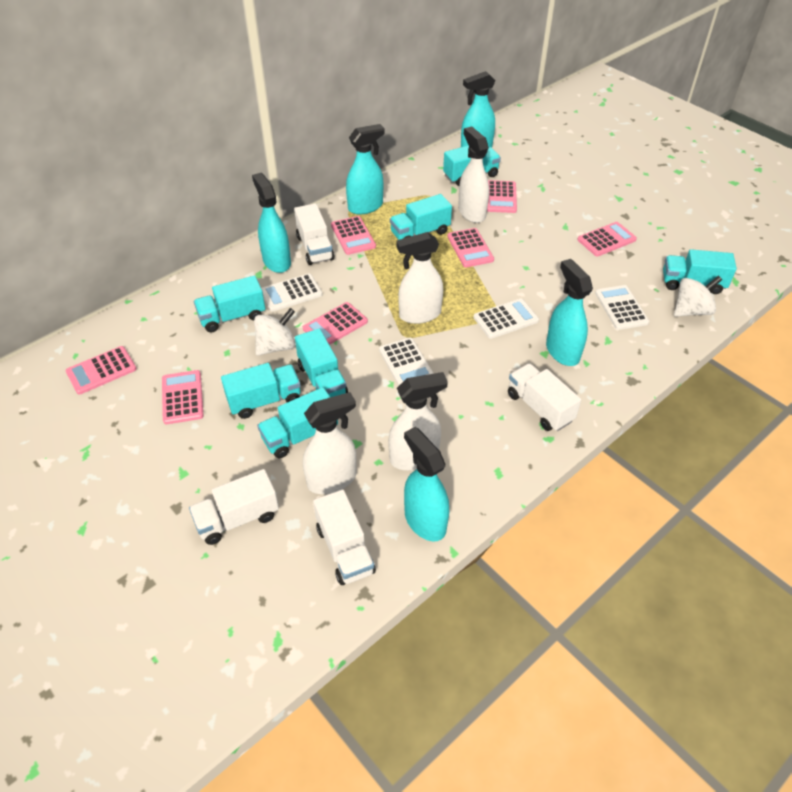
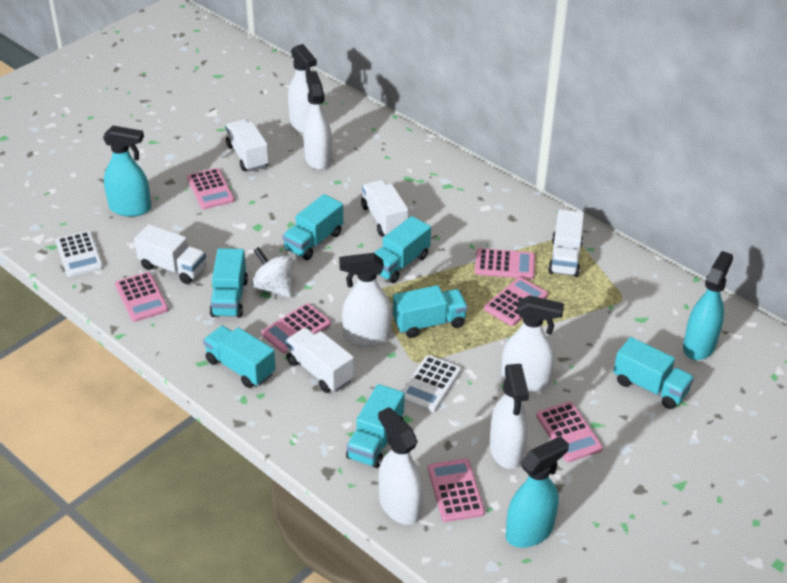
turquoise spray bottle: [252,173,291,273] [346,124,384,214] [404,427,449,541] [461,71,495,147] [546,259,593,366] = 5 -> [103,126,151,217] [506,436,569,548] [683,251,733,360] = 3
white calculator: [261,274,322,312] [379,338,434,386] [474,299,539,339] [595,285,649,330] = 4 -> [56,231,103,277] [402,355,461,412] = 2
white spinning top: [254,308,295,356] [674,276,722,317] = 2 -> [252,247,294,298] = 1
white spray bottle: [303,392,357,494] [388,372,448,470] [396,232,443,324] [458,127,489,223] = 4 -> [288,44,317,133] [303,71,332,170] [339,253,392,346] [378,407,423,525] [490,364,529,469] [501,295,564,392] = 6
white truck: [189,469,279,545] [294,204,334,265] [313,490,376,585] [508,363,581,431] = 4 -> [134,224,206,284] [225,119,269,171] [285,328,354,393] [361,180,408,236] [548,209,584,277] = 5

